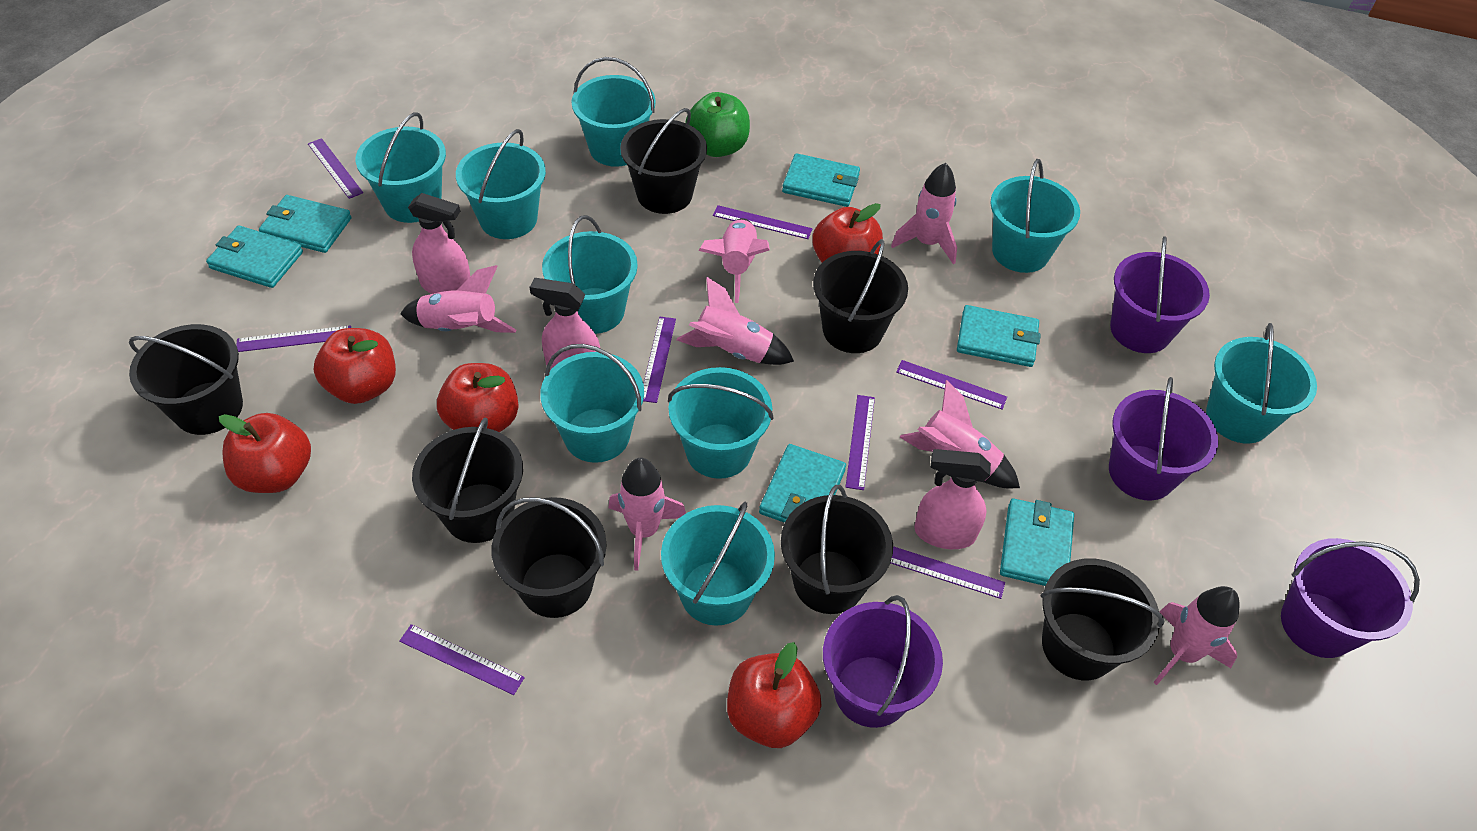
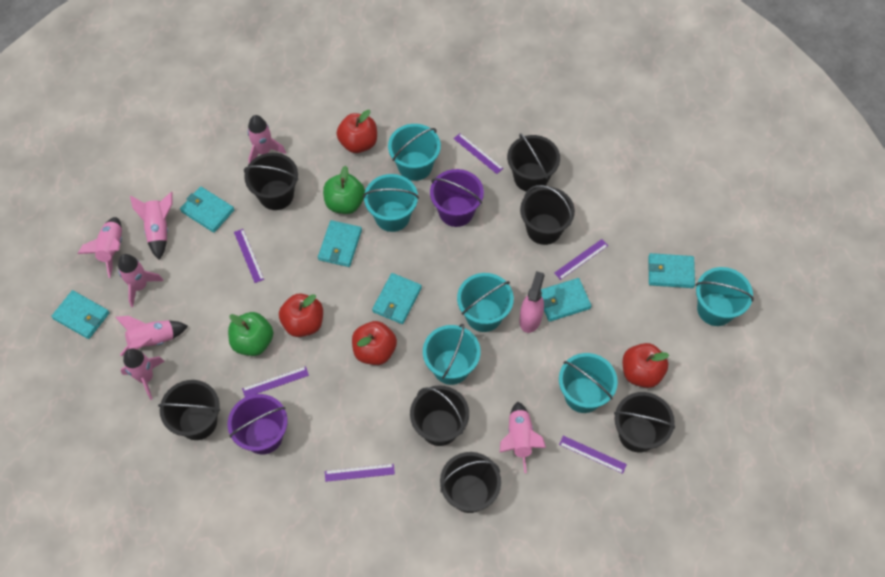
green apple: [685,92,750,157] = 1 -> [228,312,273,356] [323,166,365,214] = 2
pink spray bottle: [408,193,470,294] [530,278,601,370] [914,449,991,549] = 3 -> [519,271,544,333] = 1
purple bucket: [823,595,943,728] [1109,377,1218,501] [1110,236,1210,353] [1281,538,1420,658] = 4 -> [227,394,288,455] [430,169,484,227] = 2
purple ruler: [236,325,351,352] [308,138,363,199] [399,624,525,695] [643,317,676,403] [713,205,813,239] [845,395,875,490] [890,546,1005,599] [896,360,1007,410] = 8 -> [234,229,264,283] [242,366,309,397] [325,464,395,482] [454,133,503,174] [554,239,608,280] [559,436,627,474] = 6
red apple: [219,413,311,493] [314,328,396,404] [437,363,519,432] [727,642,822,748] [813,203,883,262] = 5 -> [279,294,323,337] [337,110,377,153] [352,321,397,365] [623,343,669,388] = 4
turquoise bucket: [356,112,446,223] [456,129,546,239] [540,344,644,463] [542,215,638,334] [572,57,656,167] [661,502,775,626] [668,367,774,479] [990,159,1080,273] [1206,323,1317,444] = 9 -> [363,174,419,232] [388,124,441,181] [423,324,480,385] [457,273,514,332] [559,353,618,413] [696,267,754,326] = 6

